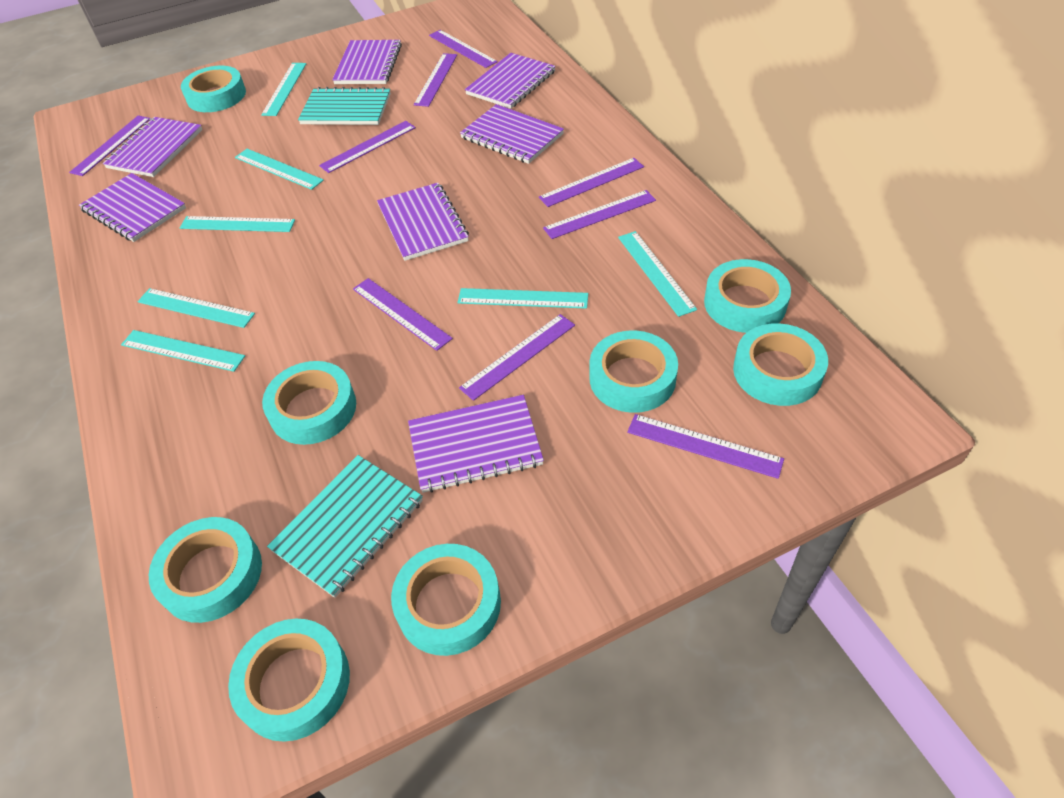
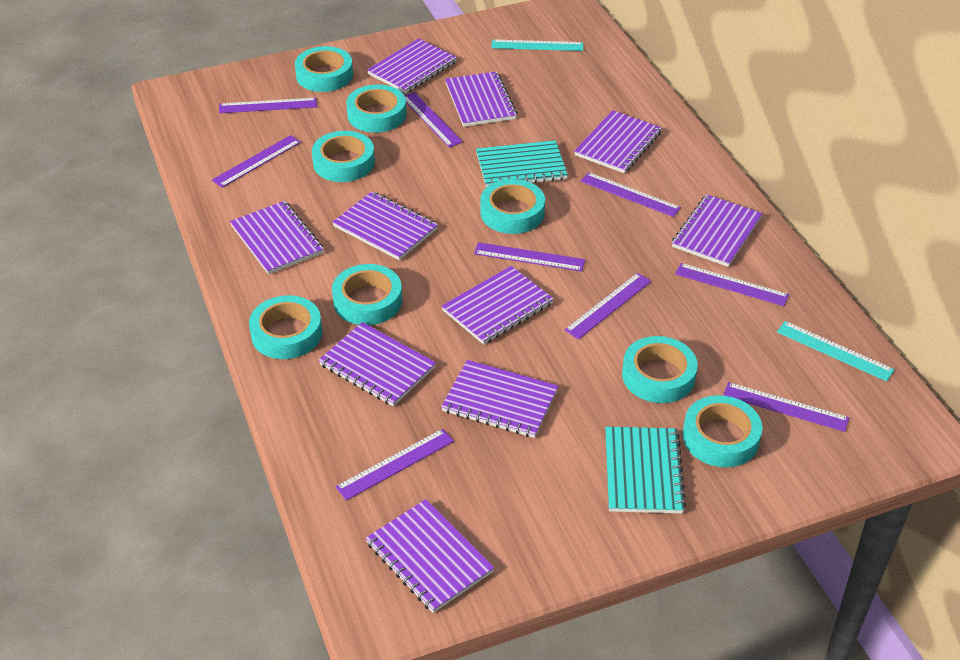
purple notebook: [79,173,186,242] [103,117,203,177] [332,40,402,84] [377,183,469,261] [408,395,544,493] [460,104,564,164] [465,53,556,109] = 7 -> [230,201,324,274] [319,322,436,406] [332,191,438,260] [366,499,494,613] [367,38,457,94] [441,360,558,438] [442,266,554,345] [445,71,517,127] [574,110,662,173] [672,194,763,267] = 10
turquoise ruler: [121,330,245,372] [137,288,255,328] [180,216,295,232] [235,149,324,190] [261,63,306,116] [457,288,588,309] [618,231,697,317] = 7 -> [492,40,583,51] [777,321,895,381] = 2

